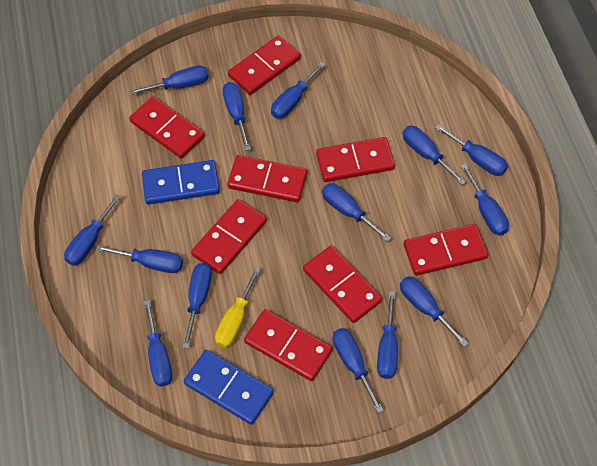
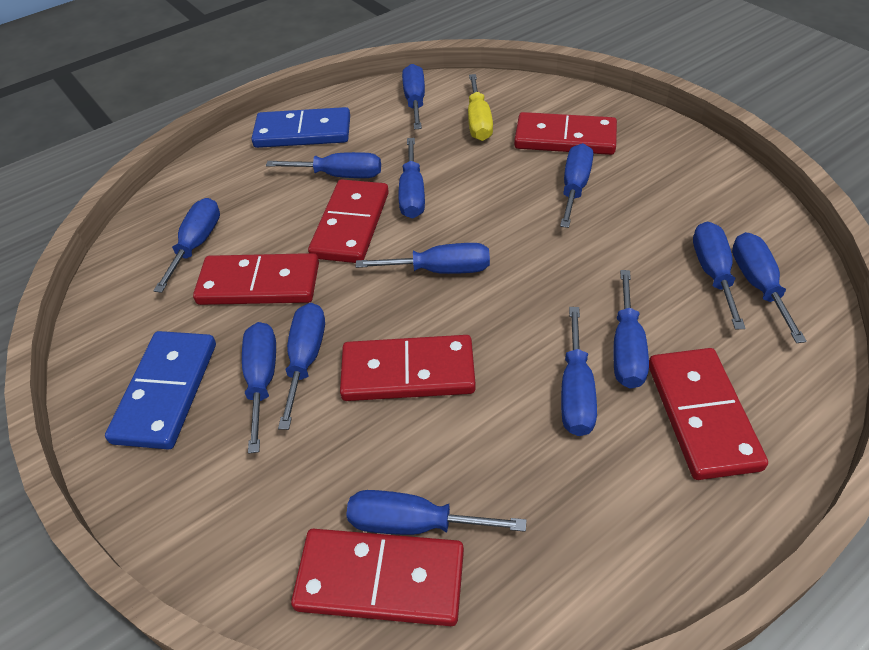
blue screwdriver: [64,194,121,266] [96,245,183,273] [129,65,209,95] [144,300,172,386] [183,263,212,348] [223,82,251,151] [271,62,326,119] [322,183,391,242] [333,328,384,413] [377,291,398,379] [400,276,469,347] [403,126,466,185] [435,124,508,176] [460,164,509,236] = 14 -> [153,198,220,293] [242,322,276,454] [266,152,381,178] [278,303,325,430] [346,490,526,535] [356,243,490,274] [398,138,425,219] [402,64,425,129] [560,143,593,228] [561,307,597,436] [614,270,649,389] [693,221,746,329] [732,232,807,343] = 13
red domino: [129,96,205,159] [191,199,267,274] [227,155,307,202] [228,35,301,95] [244,309,332,381] [303,246,382,323] [316,137,395,182] [404,224,488,276] = 8 -> [193,253,319,305] [291,529,464,626] [308,179,389,263] [340,335,476,401] [514,112,617,155] [649,348,768,480] = 6

